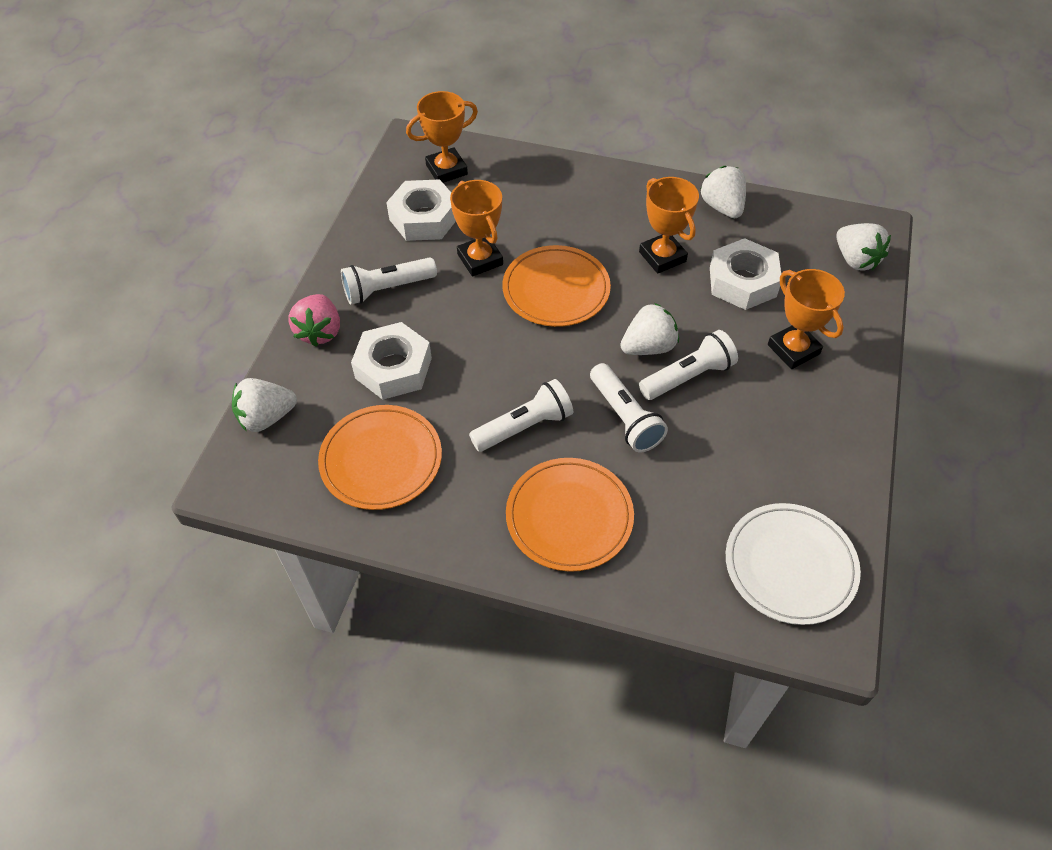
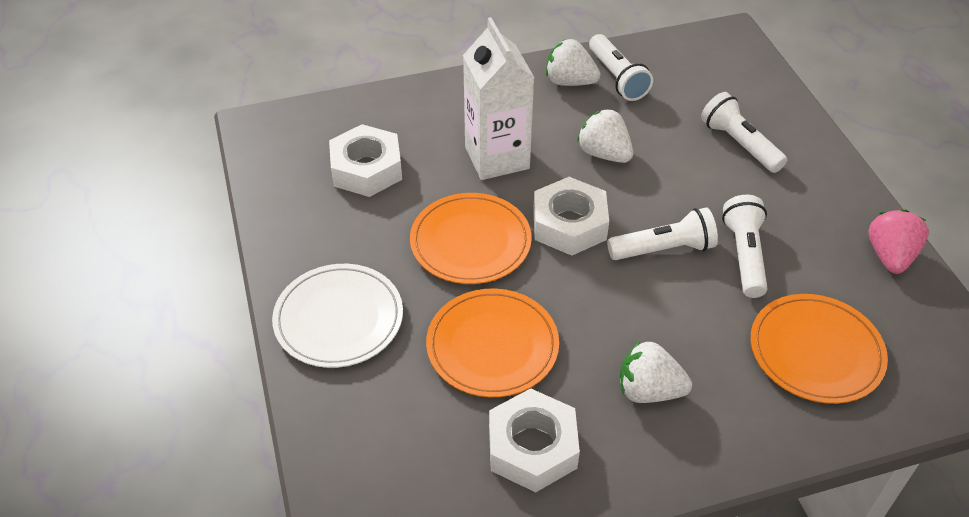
orange trophy: [406,91,478,183] [450,180,503,276] [639,177,699,274] [768,269,845,369] = 4 -> none = 0
white carton: none = 0 -> [463,17,535,180] = 1
white strawberry: [232,378,297,432] [620,303,679,355] [700,166,746,218] [836,223,891,271] = 4 -> [546,39,601,86] [577,109,633,163] [620,341,692,403] = 3

